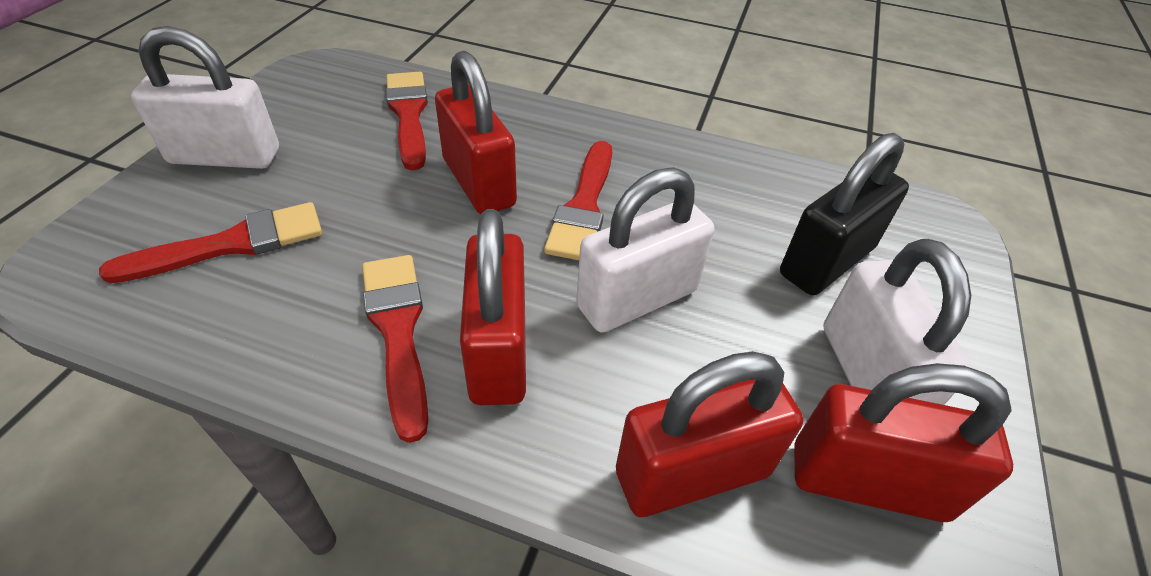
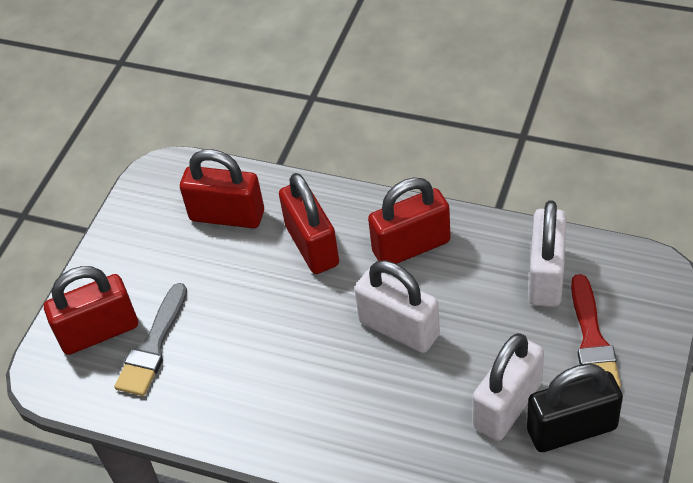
grey brush: none = 0 -> [114,283,187,396] = 1
red brush: [99,202,322,283] [362,255,428,443] [386,72,428,170] [544,141,612,260] = 4 -> [571,274,621,388] = 1

